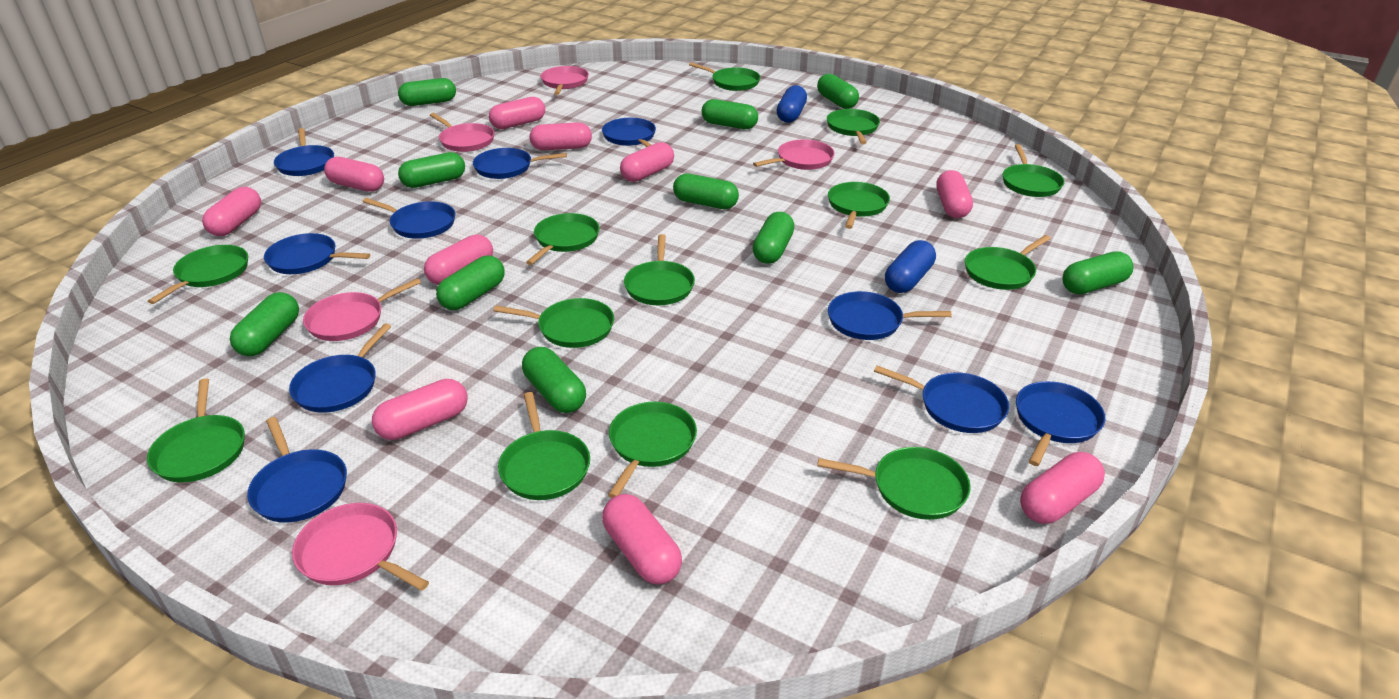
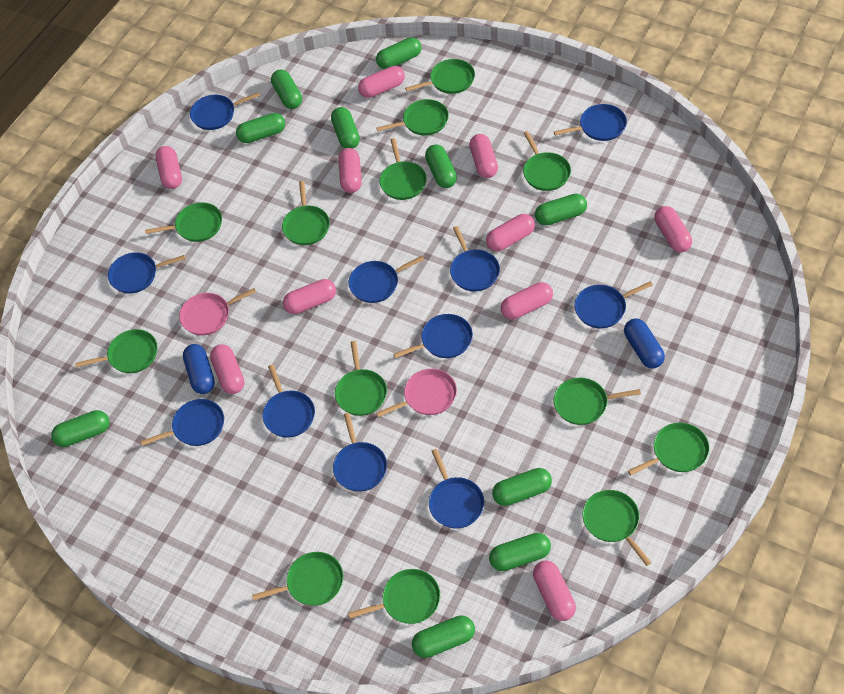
blue pan: [247,417,347,523] [264,233,370,274] [274,128,334,176] [289,324,391,413] [362,198,455,239] [473,148,567,179] [602,118,656,147] [828,291,952,340] [874,365,1009,433] [1016,381,1105,466] = 10 -> [108,252,185,294] [141,399,224,446] [190,92,260,130] [263,364,315,438] [333,413,387,492] [349,256,424,303] [393,314,473,358] [429,449,484,529] [450,226,500,291] [554,104,627,141] [574,281,653,328] = 11
pink pan: [292,503,429,591] [303,278,421,341] [430,113,495,152] [540,66,589,95] [753,139,835,170] = 5 -> [179,288,256,336] [376,369,457,417] = 2

